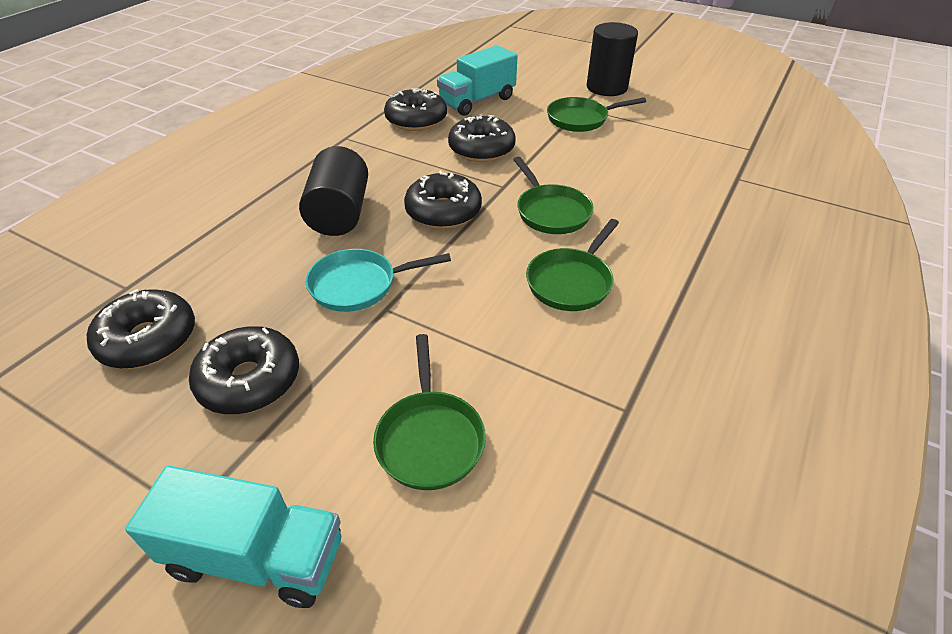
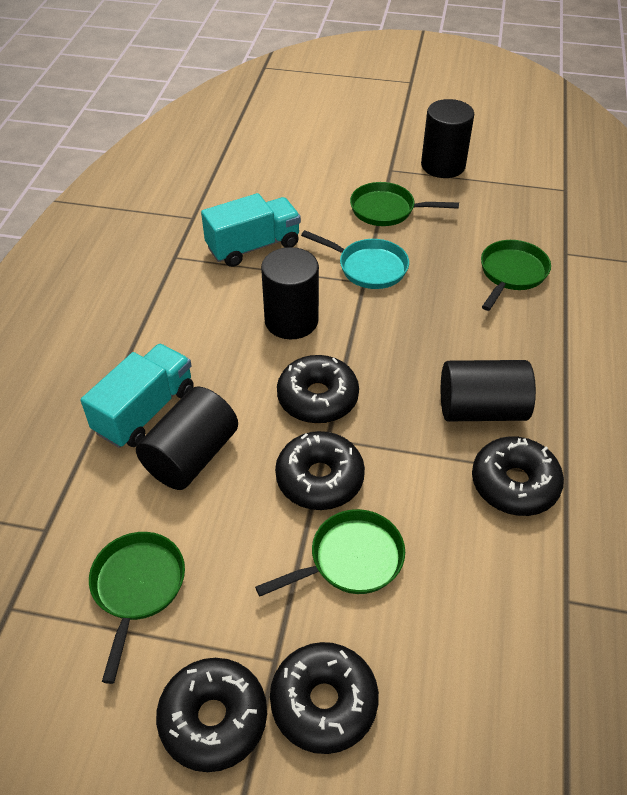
black cylinder: [299,146,368,236] [587,22,638,96] = 2 -> [136,387,238,490] [261,247,319,340] [421,99,474,178] [441,360,536,421] = 4

